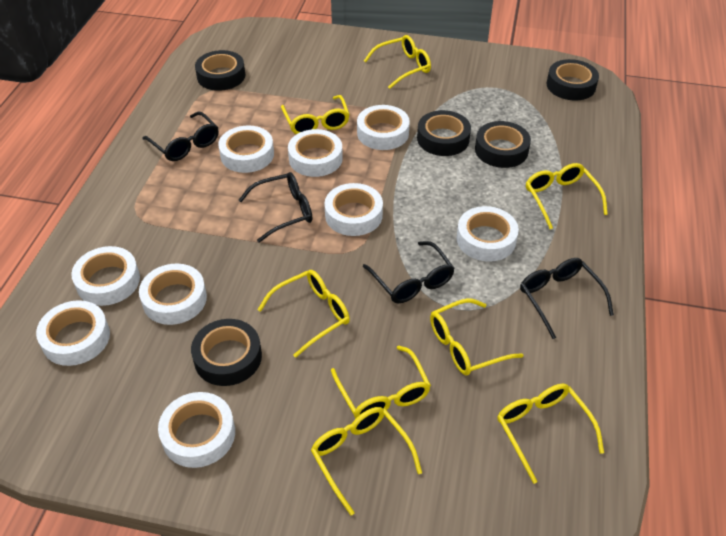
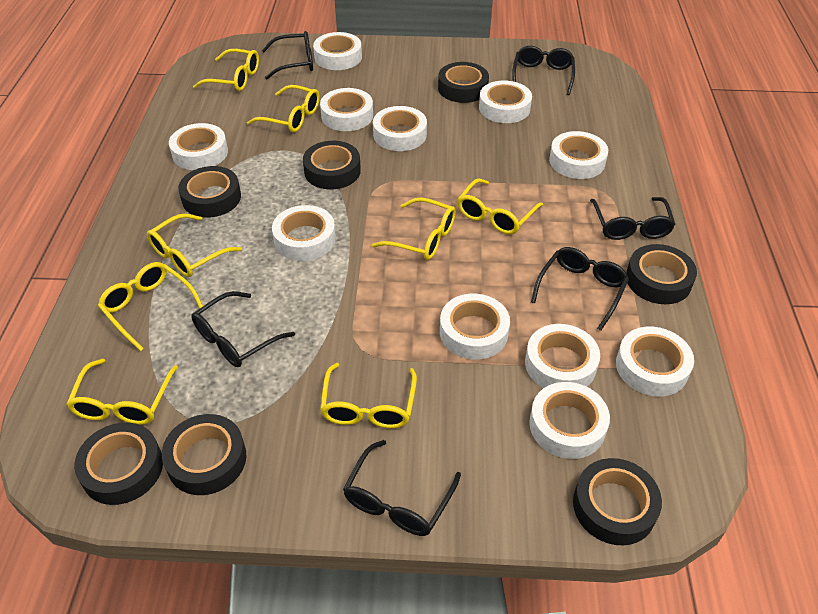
black glasses: [142,111,219,161] [239,172,313,243] [363,241,455,303] [520,258,614,339] = 4 -> [191,291,295,367] [262,31,313,80] [343,440,461,536] [512,46,575,95] [531,247,629,331] [590,197,676,240] = 6
black tape: [191,319,262,386] [195,50,245,91] [417,110,471,156] [475,121,531,168] [546,59,599,101] = 5 -> [74,423,163,505] [162,414,246,495] [178,166,241,218] [303,141,361,189] [438,62,489,103] [573,458,662,545] [626,244,697,304] = 7
white tape: [36,300,110,366] [71,246,140,306] [139,263,207,325] [158,392,235,468] [218,126,274,173] [288,129,343,177] [324,183,383,236] [357,105,410,150] [457,206,519,262] = 9 -> [169,123,228,170] [272,205,336,261] [313,32,362,70] [320,88,373,131] [373,106,427,151] [440,294,510,360] [479,81,532,123] [525,324,600,388] [529,382,610,459] [549,131,608,179] [616,327,694,396] = 11

